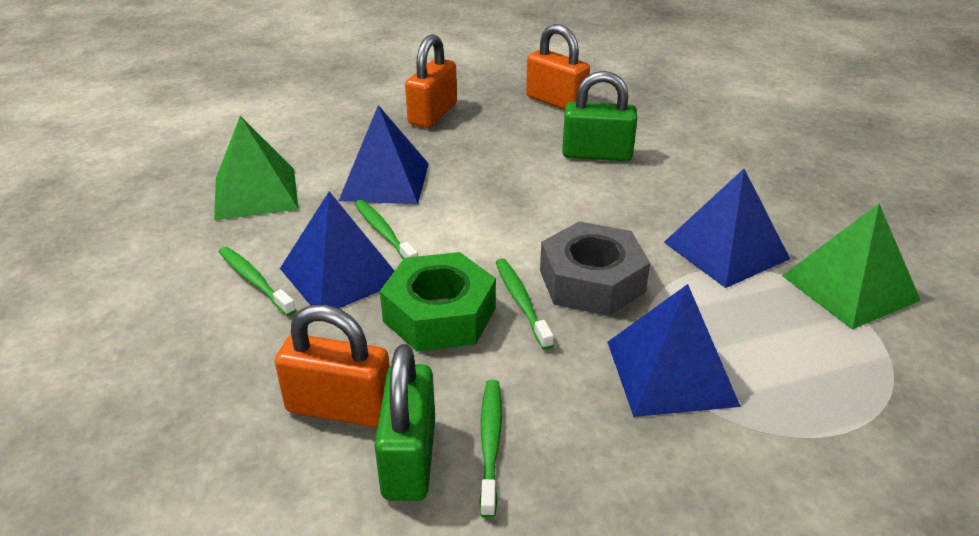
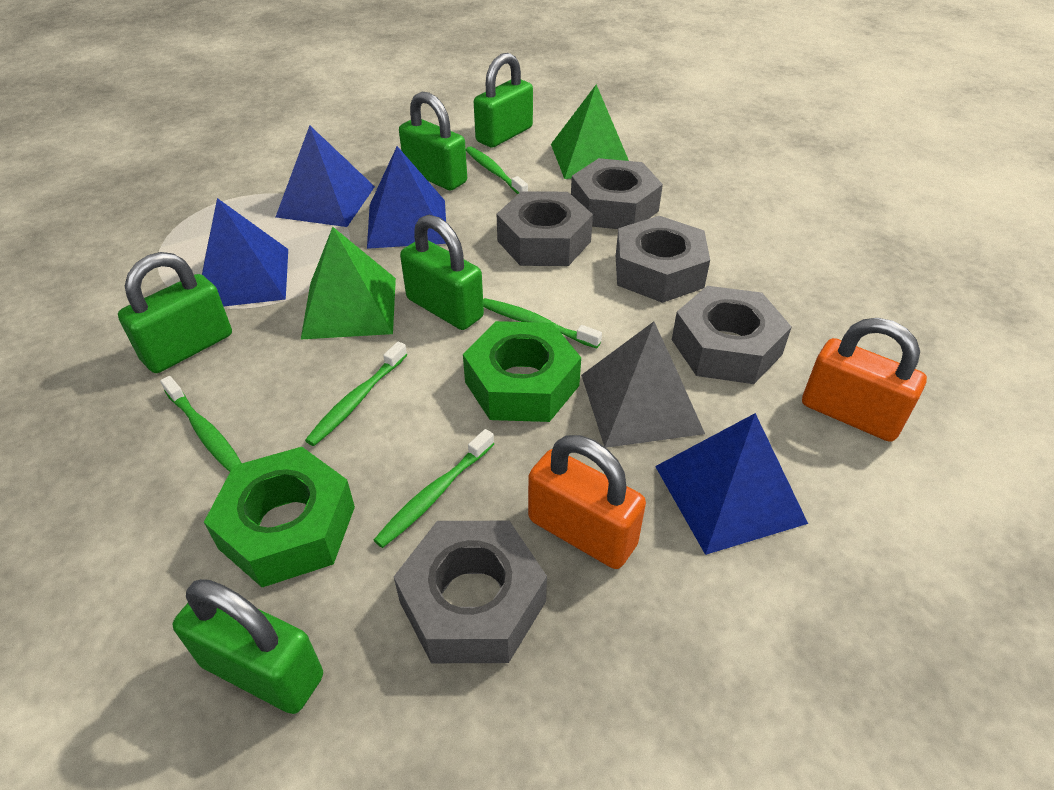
green nut: [380,252,496,352] = 1 -> [204,447,355,587] [463,321,581,422] = 2
green padlock: [374,344,435,501] [562,71,637,161] = 2 -> [118,252,232,373] [173,579,323,714] [399,92,467,191] [400,215,484,330] [474,53,533,148] = 5
green toothbrush: [219,247,296,316] [355,200,418,259] [479,380,502,518] [496,258,554,350] = 4 -> [160,376,241,472] [305,342,407,446] [374,429,494,548] [466,146,528,194] [483,298,602,348] = 5
grey nut: [540,221,650,316] = 1 -> [394,521,547,663] [497,191,593,266] [571,158,663,229] [616,216,710,303] [672,286,792,384] = 5
grey pyramid: none = 0 -> [581,322,705,448] = 1
orange padlock: [275,305,390,427] [405,34,457,128] [526,24,590,110] = 3 -> [528,435,646,569] [802,318,927,442] = 2

